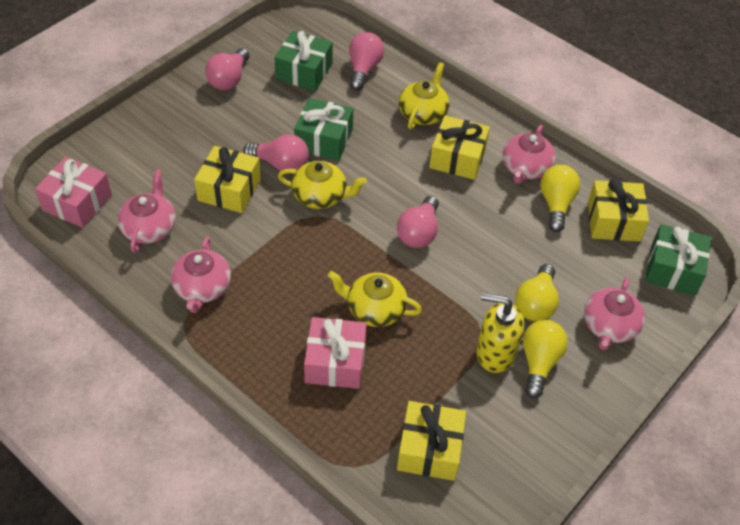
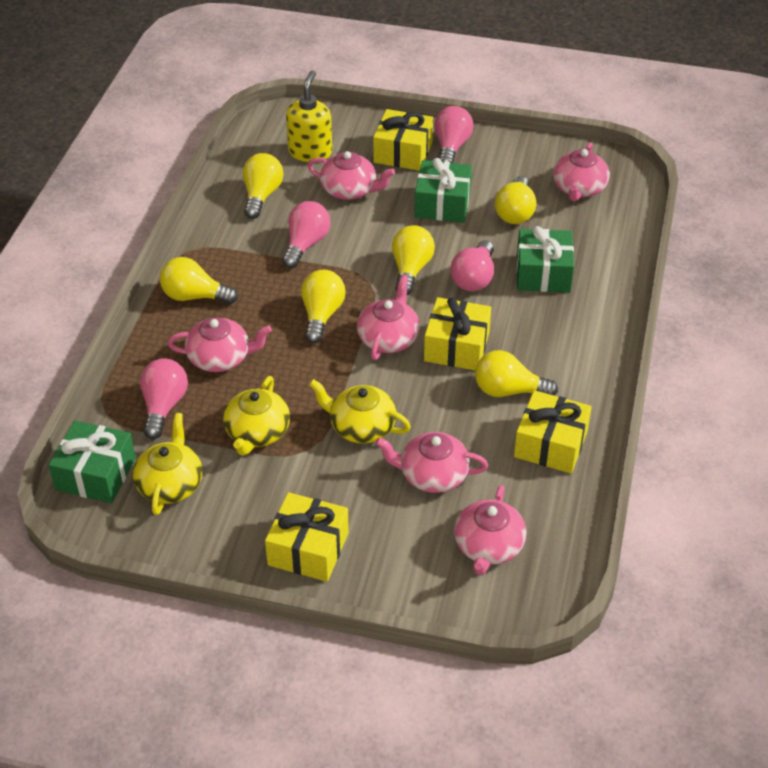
pink gift: [35,156,112,228] [304,317,367,389] = 2 -> none = 0
pink teapot: [118,169,176,253] [171,237,231,313] [502,125,556,184] [584,277,645,350] = 4 -> [167,317,272,372] [307,151,395,200] [357,275,420,360] [375,432,488,493] [454,485,527,575] [553,142,610,201] = 6
yellow light bulb: [515,264,559,321] [523,320,568,398] [540,165,580,232] = 3 -> [160,257,238,304] [243,153,283,219] [301,270,346,344] [392,225,435,295] [475,350,558,397] [495,176,536,224] = 6

